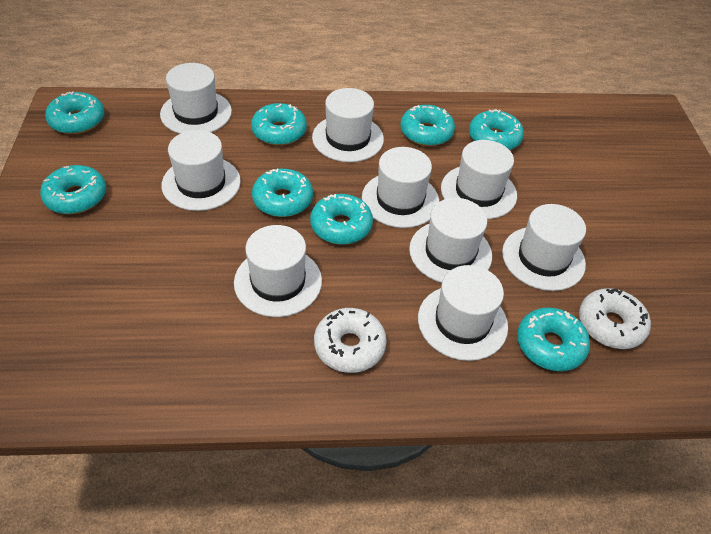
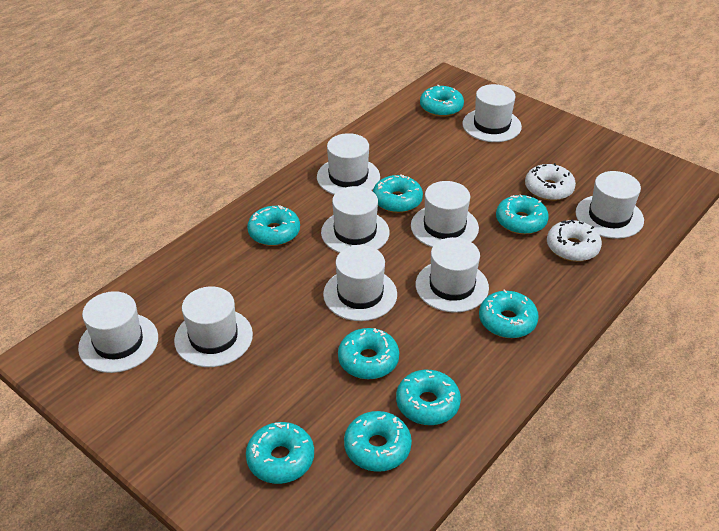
turquoise donut: [40,165,106,214] [45,91,105,134] [251,103,307,145] [252,168,313,217] [310,194,373,245] [400,105,455,146] [469,109,524,150] [517,307,590,371] = 8 -> [246,422,314,484] [247,205,300,246] [338,328,399,379] [344,411,412,472] [373,174,423,213] [396,370,461,425] [420,85,464,117] [479,289,539,338] [496,194,549,234] = 9

